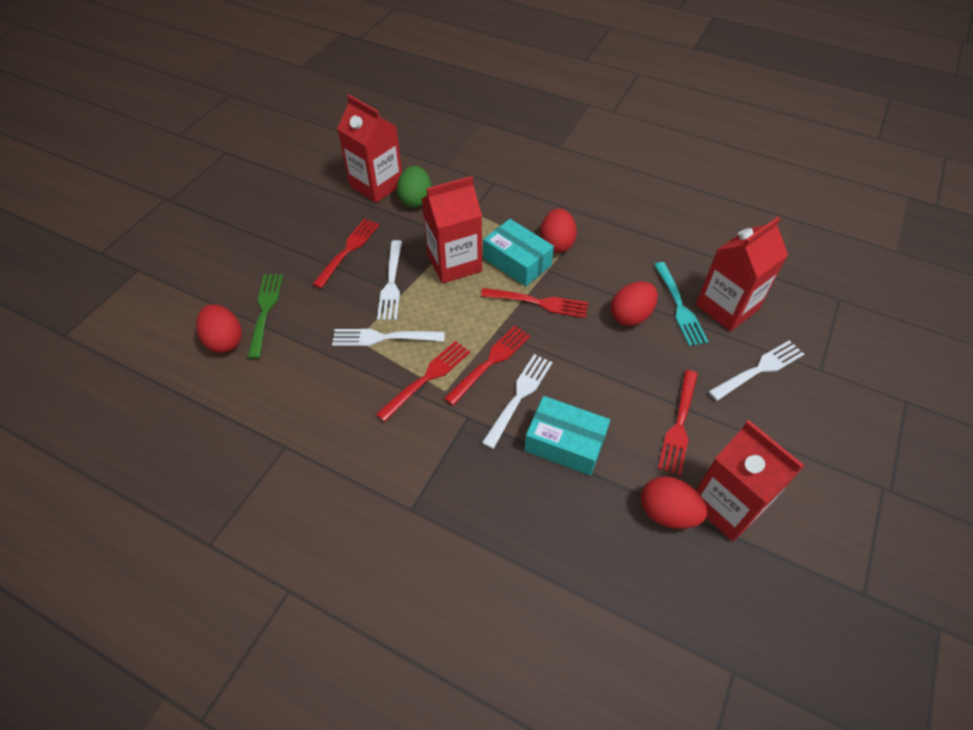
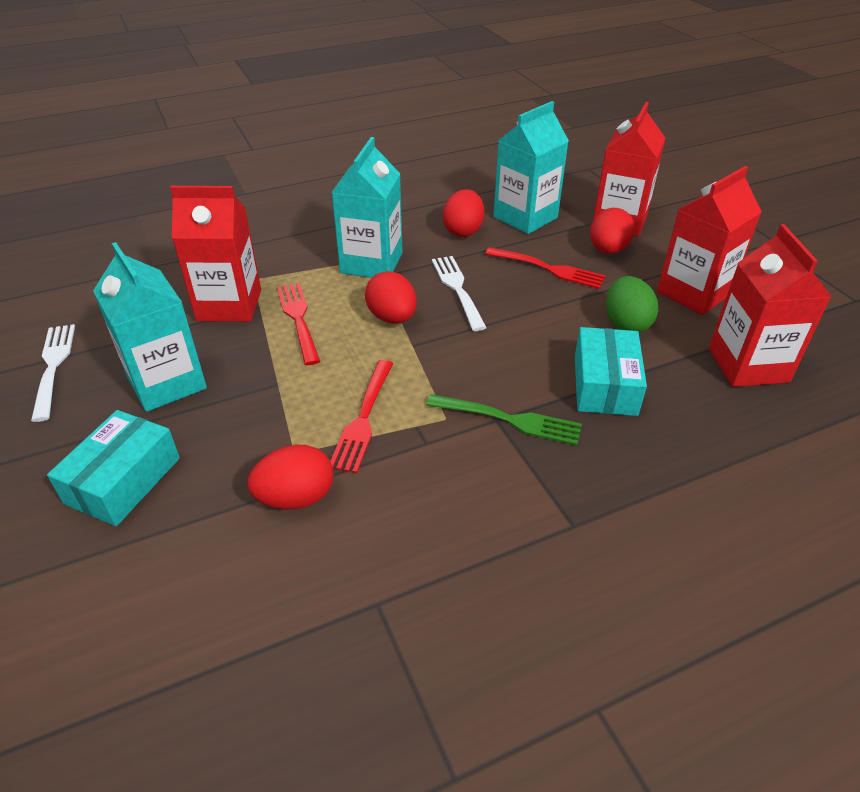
red fork: [312,219,379,288] [376,341,470,422] [444,326,530,406] [481,288,588,318] [658,370,698,476] = 5 -> [277,283,320,365] [331,360,393,473] [485,247,606,289] = 3
turquoise carton: none = 0 -> [93,242,207,412] [331,137,403,278] [493,101,569,234] = 3
turquoise fork: [654,262,708,346] = 1 -> none = 0
white fork: [332,329,445,346] [377,240,402,320] [482,354,552,449] [708,340,804,401] = 4 -> [31,324,75,422] [432,256,487,331] = 2

